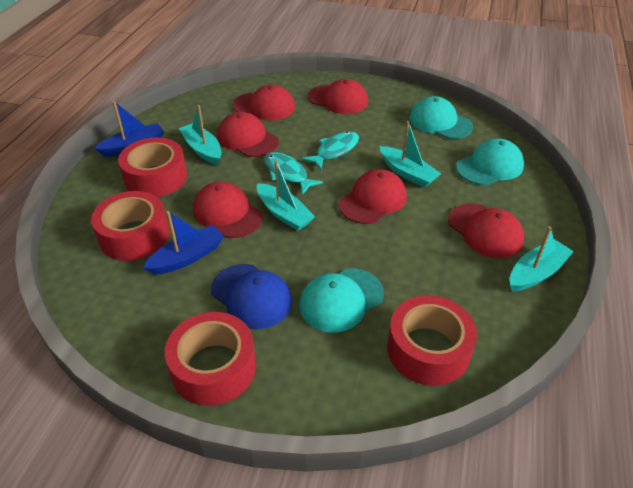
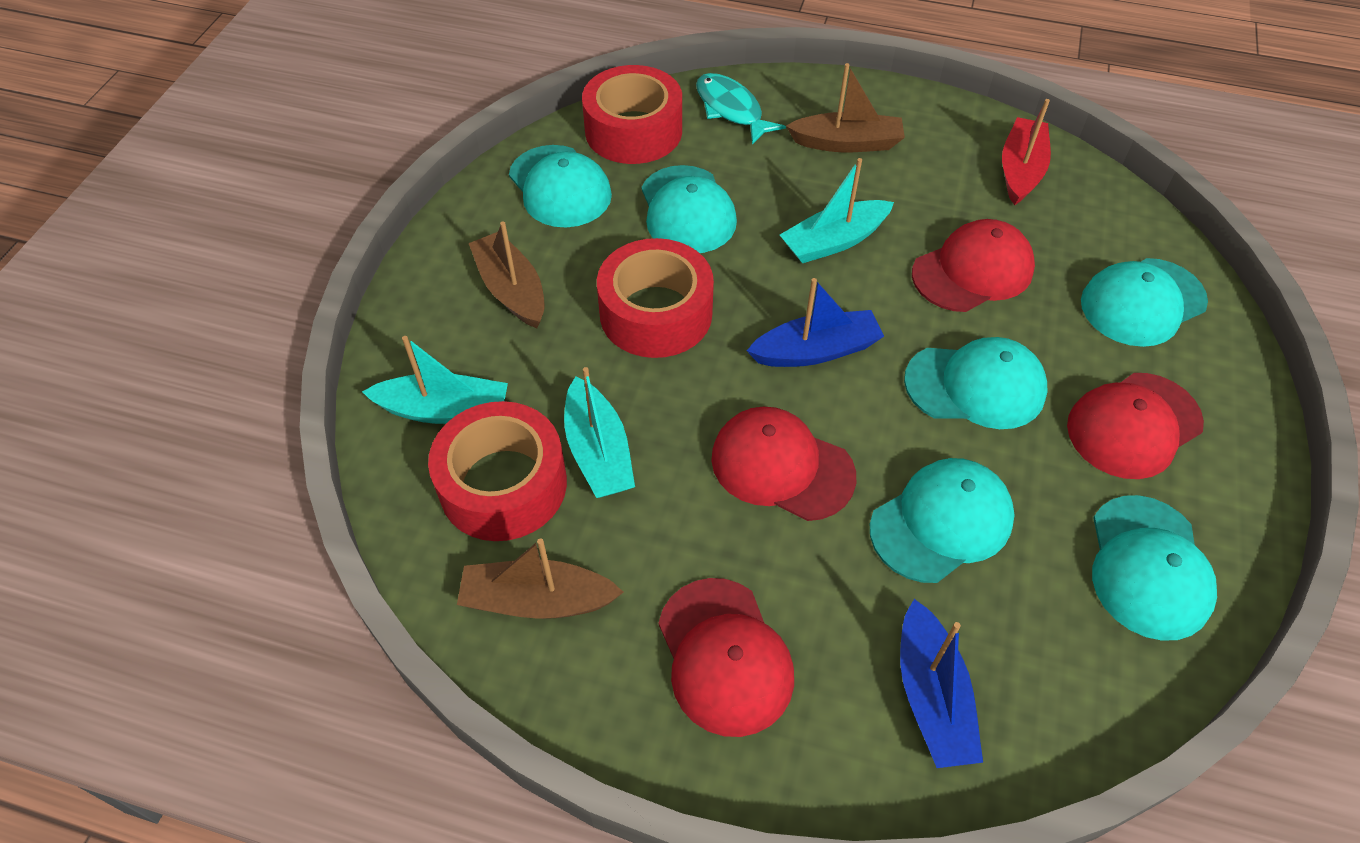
blue cap: [211,264,292,329] = 1 -> none = 0
brown boat: none = 0 -> [457,538,624,619] [469,222,544,328] [786,63,905,152] = 3
red boat: none = 0 -> [1002,99,1051,206] = 1
red cap: [193,182,263,238] [217,112,279,157] [232,85,295,120] [308,79,368,114] [338,169,407,224] [448,204,524,258] = 6 -> [659,578,794,737] [711,406,856,521] [912,219,1035,312] [1067,373,1204,479] = 4
red tape: [91,191,169,261] [118,137,187,197] [165,312,256,406] [387,295,477,386] = 4 -> [428,401,567,541] [582,65,682,164] [597,238,714,358] = 3
turquoise boat: [179,105,222,165] [257,160,315,231] [379,121,441,187] [510,226,574,291] = 4 -> [362,336,508,424] [564,367,635,498] [780,158,894,263] = 3
turquoise cap: [299,268,384,332] [409,96,473,139] [456,139,524,186] = 3 -> [509,145,612,227] [641,165,737,253] [870,458,1015,583] [904,337,1047,429] [1081,258,1208,347] [1092,495,1217,641] = 6
turquoise fish: [264,152,323,195] [302,131,359,170] = 2 -> [696,73,786,145] = 1

